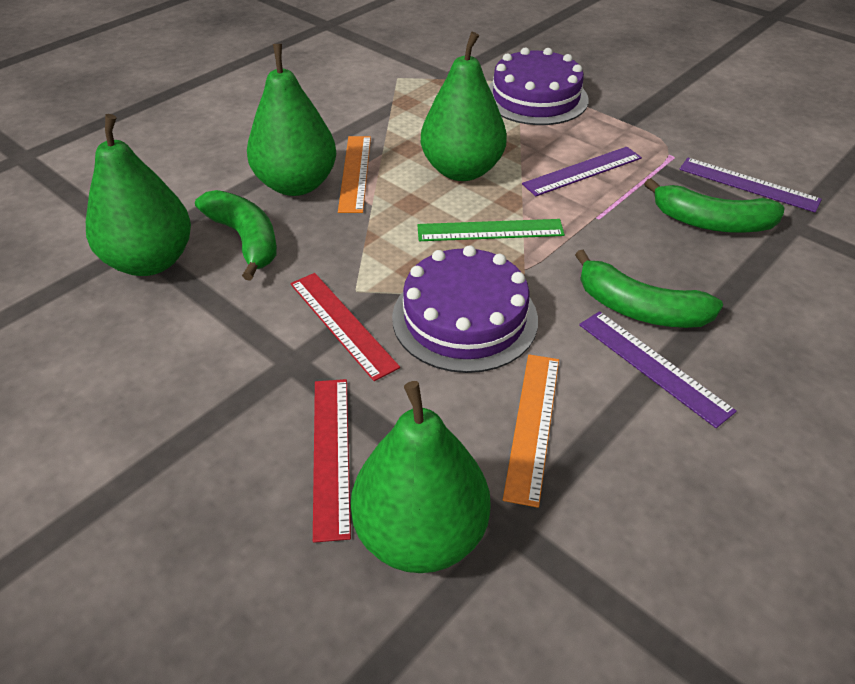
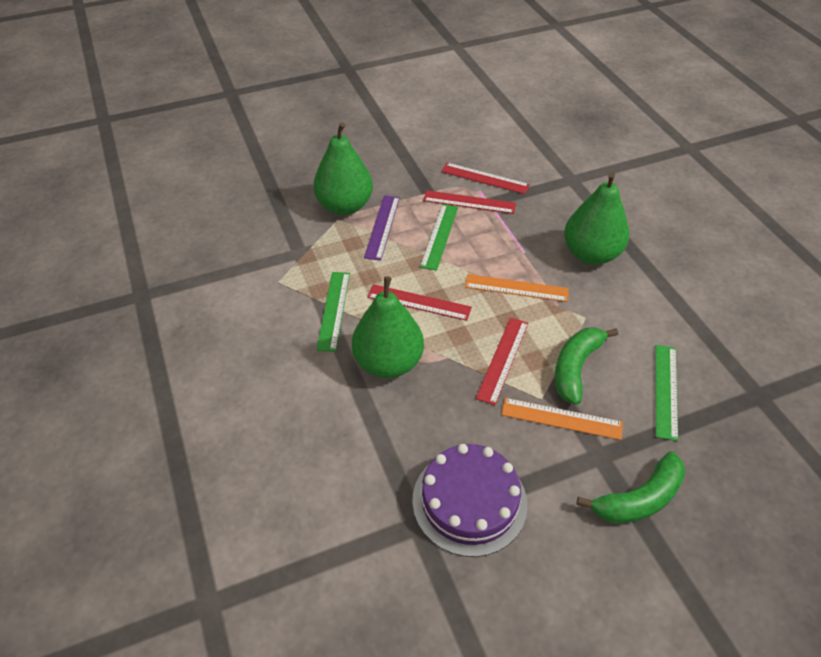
green banana: [195,190,277,281] [575,250,723,328] [644,178,785,233] = 3 -> [555,327,618,405] [576,452,686,523] = 2
green pear: [86,114,191,276] [247,44,336,196] [351,381,491,573] [421,32,507,181] = 4 -> [313,122,373,215] [352,276,424,378] [564,172,629,265] = 3
green ruler: [417,219,565,241] = 1 -> [316,272,350,352] [420,204,458,271] [655,345,678,441] = 3
purple cake: [392,245,538,373] [488,47,589,125] = 2 -> [412,444,527,557] = 1
purple ruler: [522,147,642,196] [579,311,737,428] [679,158,822,212] = 3 -> [364,195,400,261] = 1
red ruler: [290,273,400,381] [313,379,351,543] = 2 -> [367,284,472,321] [423,190,516,214] [441,163,530,194] [475,317,528,405] = 4

